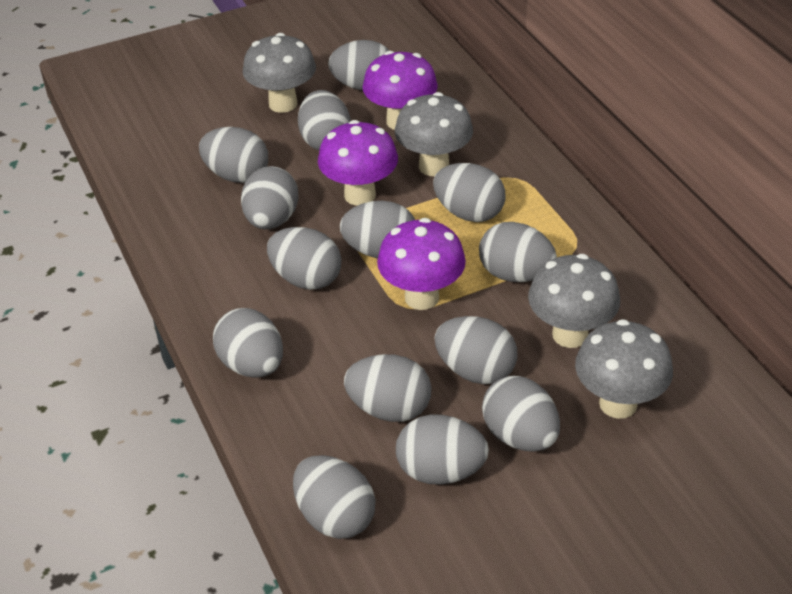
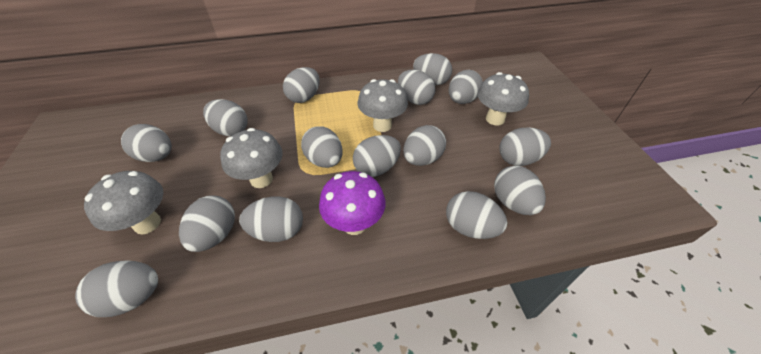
grey egg: [199,127,268,183] [213,308,283,377] [241,166,299,229] [267,227,342,290] [293,455,376,539] [298,90,351,150] [328,40,389,90] [340,201,415,258] [344,354,432,422] [396,415,489,485] [433,163,505,222] [435,316,518,384] [479,222,557,282] [482,376,560,452] = 14 -> [75,260,158,317] [121,124,172,162] [179,196,235,252] [203,99,247,136] [239,196,303,242] [283,67,320,103] [301,126,343,168] [353,135,401,177] [398,70,435,105] [403,125,446,166] [413,53,452,85] [446,191,507,239] [449,70,483,104] [494,165,546,215] [500,128,551,166] = 15
purple mushroom: [318,120,398,206] [362,51,438,130] [377,218,466,310] = 3 -> [319,171,386,235] = 1

